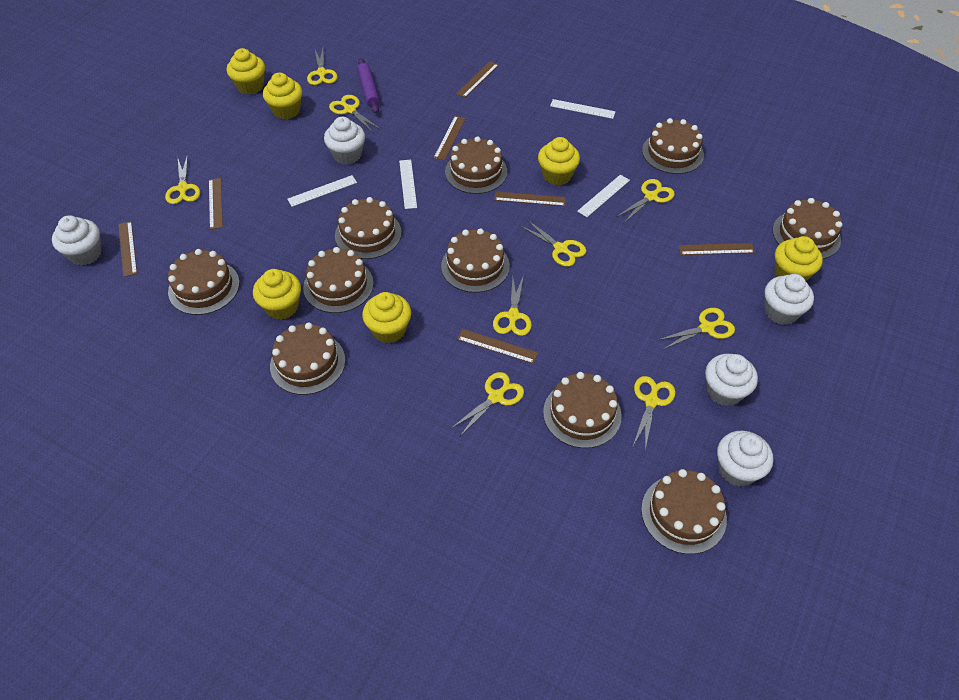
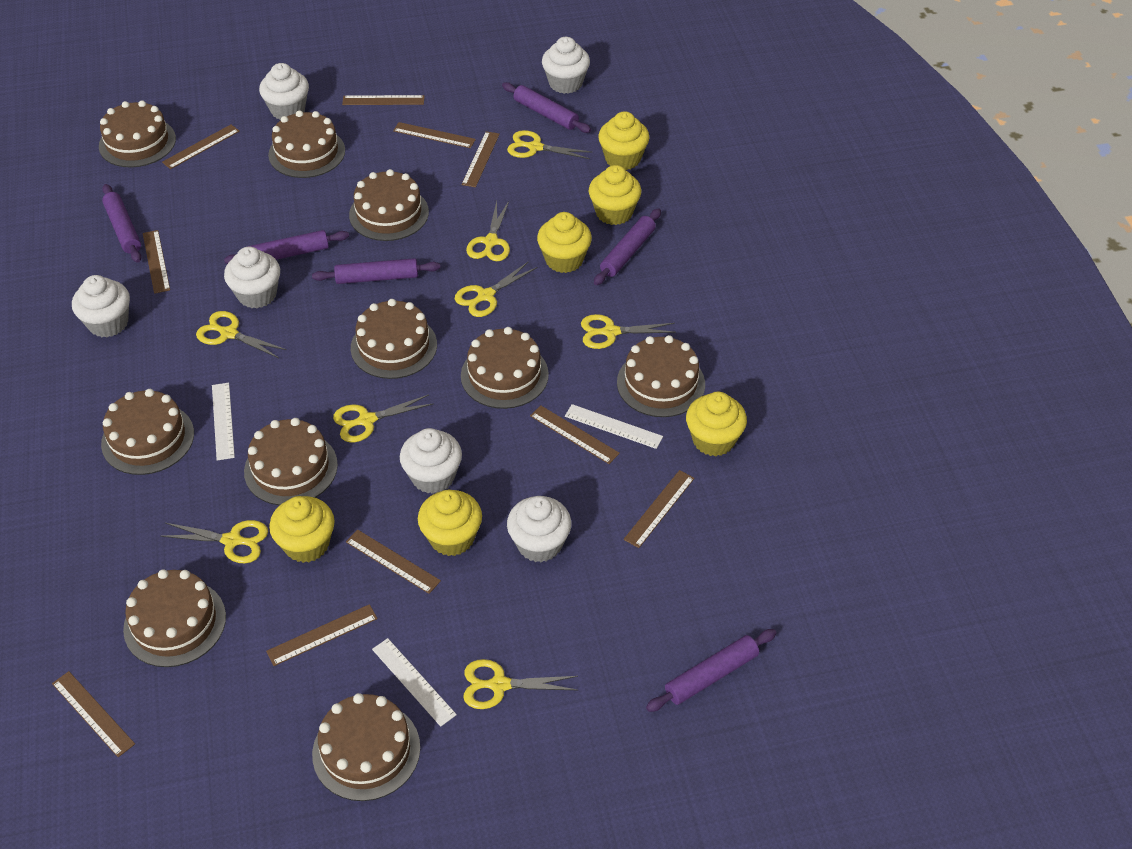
brown ruler: [118,221,137,277] [209,178,223,229] [434,116,466,161] [456,61,499,98] [457,329,538,364] [494,192,566,206] [678,243,755,255] = 7 -> [52,671,135,757] [143,230,170,294] [162,124,240,169] [266,604,378,666] [342,95,425,105] [346,530,441,594] [393,122,476,148] [462,131,500,187] [530,405,620,464] [624,470,695,548] = 10
purple rolling pin: [357,58,380,114] = 1 -> [102,184,141,263] [224,230,349,264] [312,258,440,284] [502,82,591,133] [594,208,661,285] [646,629,776,712] = 6
white cupcake: [52,216,102,266] [324,117,365,164] [705,354,758,406] [717,431,773,486] [765,274,814,325] = 5 -> [72,275,130,337] [224,247,280,308] [259,63,309,120] [400,428,462,494] [507,496,571,562] [542,37,590,94] = 6
white ruler: [287,175,357,207] [399,160,417,209] [550,99,615,119] [577,175,630,217] = 4 -> [212,383,235,461] [372,638,457,727] [565,404,663,449] = 3
yellow scissors: [165,155,200,204] [307,49,337,85] [329,95,381,133] [452,372,524,436] [493,275,532,336] [519,219,586,267] [616,179,675,223] [633,376,675,450] [658,308,735,350] = 9 -> [160,520,268,563] [196,311,287,358] [333,394,434,442] [455,261,537,317] [463,659,578,709] [466,201,510,261] [507,130,593,159] [581,314,676,349] = 8

